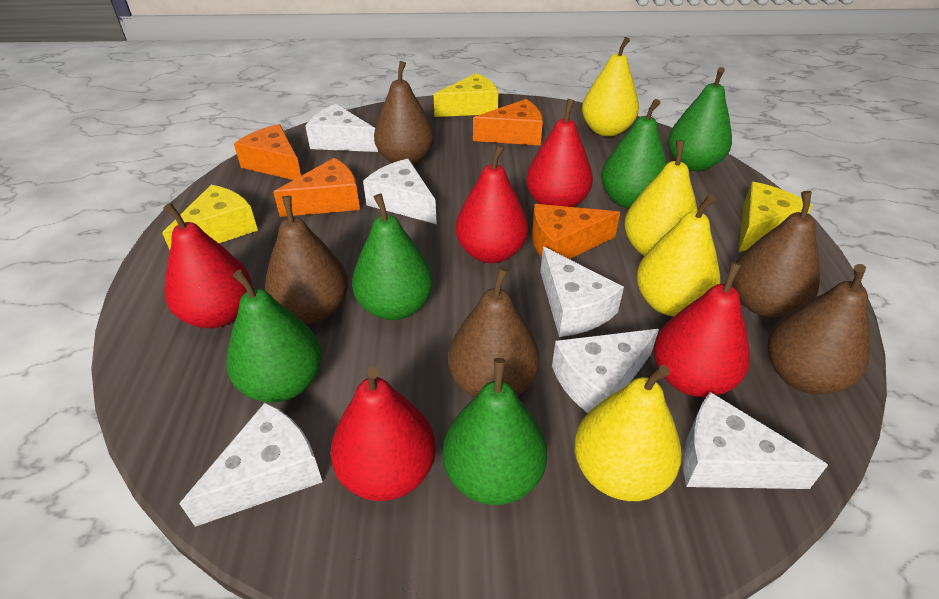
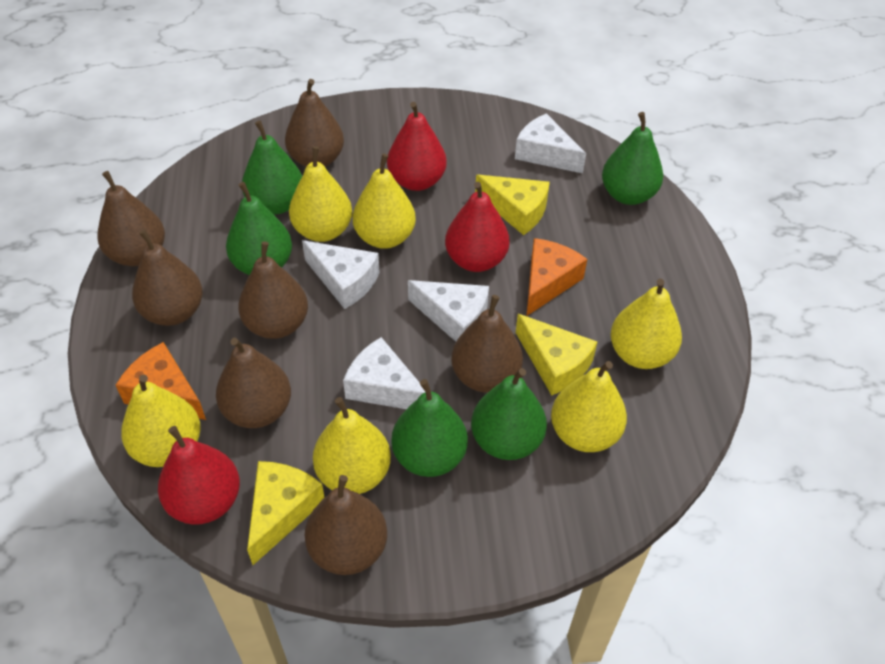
brown pear: [265,196,348,323] [374,61,434,165] [448,267,540,398] [732,191,820,318] [768,264,870,394] = 5 -> [97,171,165,266] [132,229,203,326] [216,338,291,428] [238,241,308,339] [285,79,344,167] [305,475,387,575] [451,295,523,393] = 7
orange cheese: [234,124,301,180] [273,158,360,217] [473,99,543,146] [532,204,620,259] = 4 -> [116,342,206,420] [526,238,587,316] = 2
red pear: [163,203,252,328] [330,367,436,501] [456,144,528,263] [526,99,593,207] [654,262,750,397] = 5 -> [158,426,240,525] [387,102,447,191] [445,182,510,272] = 3
white cheese: [179,402,323,527] [305,104,378,152] [363,159,437,224] [540,247,624,337] [552,329,659,413] [683,392,828,489] = 6 -> [302,240,380,309] [343,337,425,409] [408,280,489,342] [515,113,586,173] = 4
yellow pear: [574,365,682,501] [582,37,639,137] [624,140,698,256] [636,194,720,316] = 4 -> [121,374,201,467] [289,146,352,242] [313,397,391,494] [353,154,416,249] [551,361,627,452] [611,279,682,369] = 6

